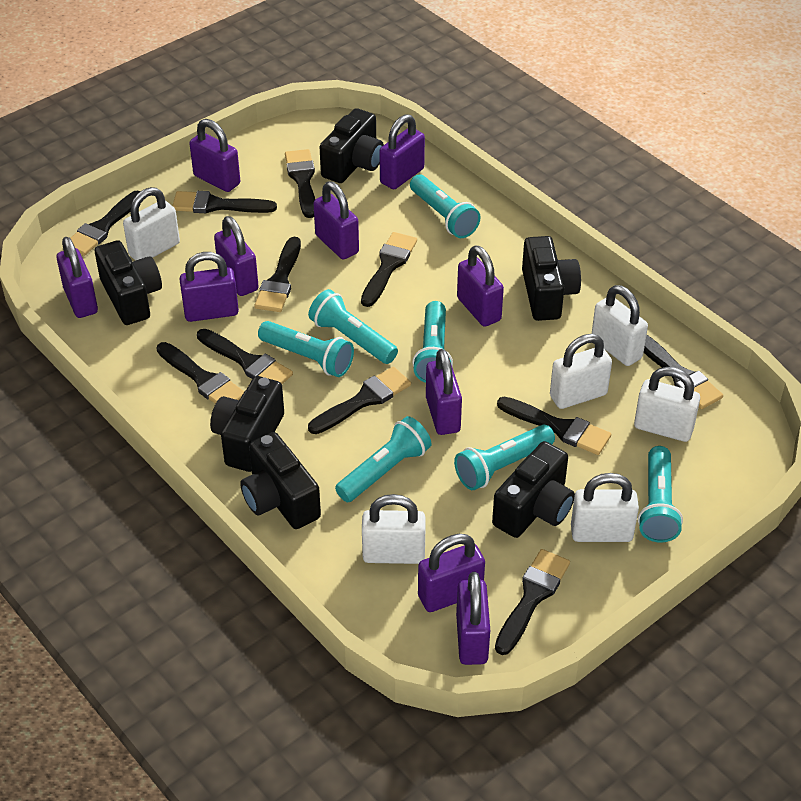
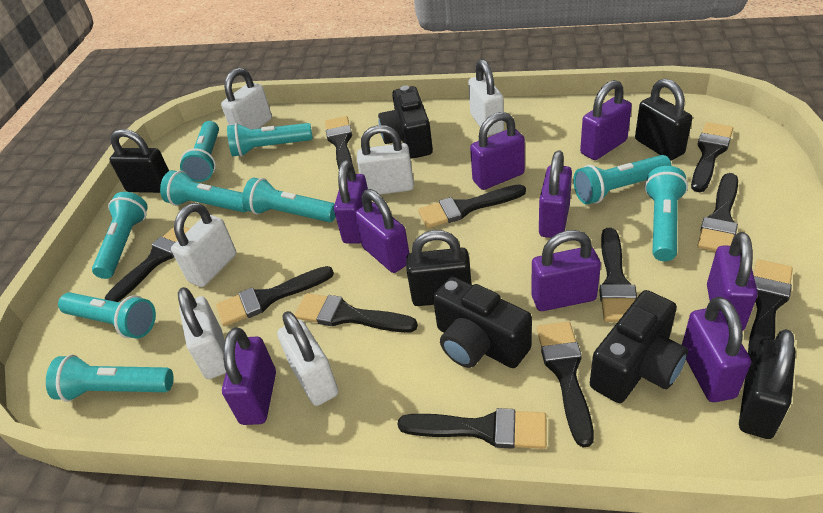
black camera: [95,240,162,325] [210,376,284,472] [240,432,321,529] [320,108,384,183] [492,441,575,538] [522,236,581,321] = 6 -> [378,85,433,159] [433,277,532,368] [590,290,688,403] = 3
black padlock: none = 0 -> [109,129,169,193] [406,230,472,306] [635,78,692,160] [739,329,796,439] = 4
purple padlock: [57,237,98,318] [179,252,239,322] [189,119,240,192] [214,216,259,296] [314,181,359,259] [379,114,425,189] [418,534,485,612] [426,349,462,435] [456,572,490,665] [457,245,504,327] = 10 -> [222,327,276,425] [334,160,368,244] [355,189,409,273] [470,112,525,190] [531,230,601,311] [539,150,572,238] [580,80,632,160] [682,296,751,402] [707,232,758,331] = 9
turquoise flashlight: [258,321,354,377] [308,289,398,364] [335,416,431,502] [410,175,480,238] [412,301,453,383] [454,425,555,490] [638,446,683,543] = 7 -> [46,354,173,402] [58,292,156,339] [92,192,148,279] [160,170,247,212] [180,121,219,182] [227,123,313,157] [242,178,336,222] [573,155,672,204] [645,166,688,261] = 9

